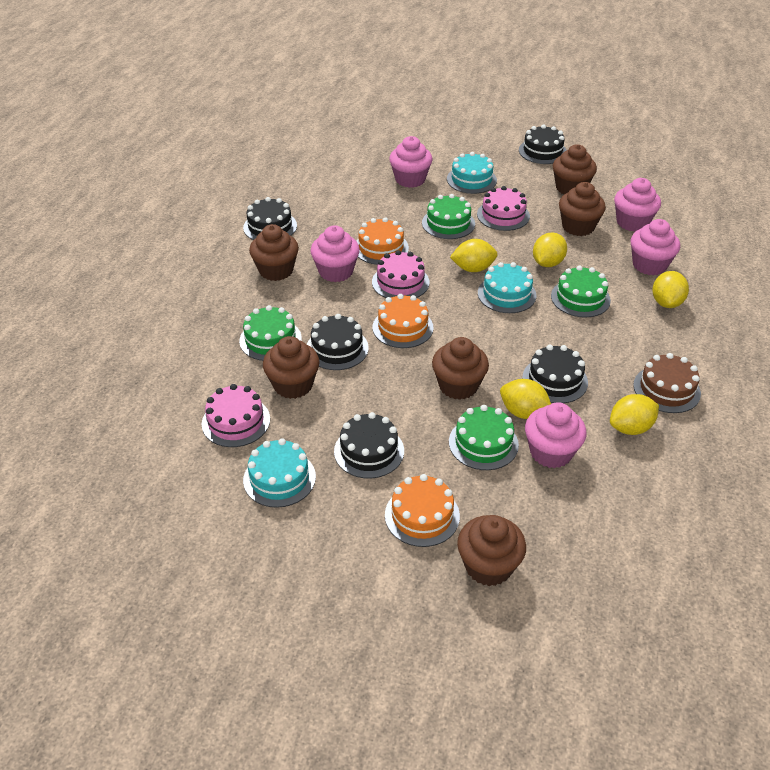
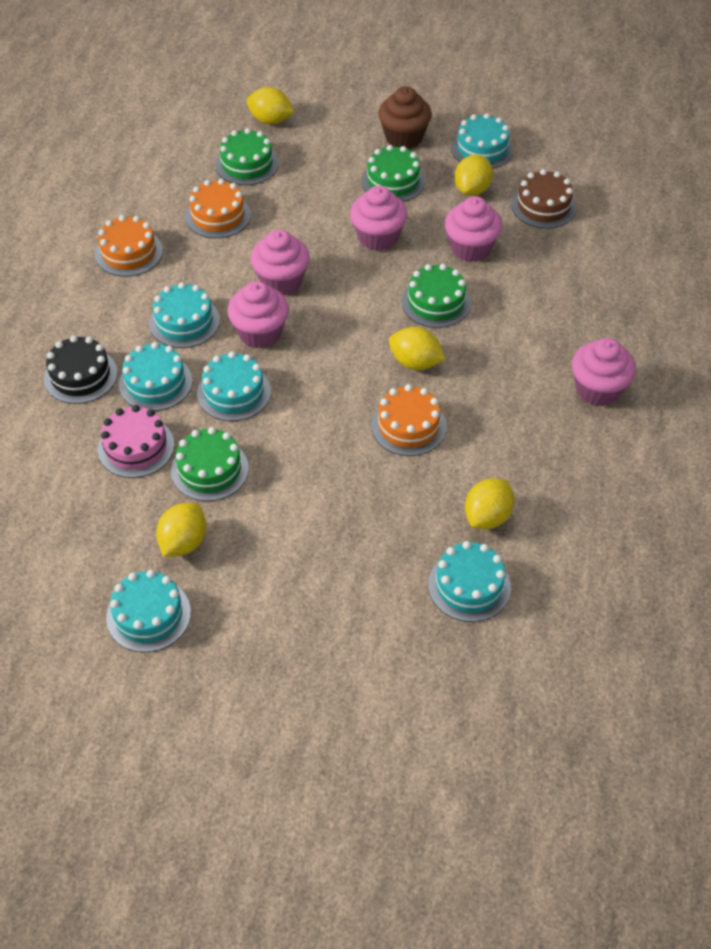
black cake: [243,197,297,240] [307,314,369,370] [334,412,404,479] [519,125,567,164] [522,344,588,403] = 5 -> [44,335,117,404] = 1
brown cupcake: [249,224,299,281] [263,336,320,399] [432,337,489,400] [457,515,526,586] [553,145,597,194] [559,182,606,236] = 6 -> [378,86,432,149] = 1
pink cake: [202,384,270,447] [372,250,430,298] [477,186,530,231] = 3 -> [98,405,174,478] = 1
turquoise cake: [243,438,316,508] [447,152,497,194] [478,262,536,313] = 3 -> [106,570,191,652] [119,342,193,411] [149,282,220,348] [197,351,271,421] [428,541,511,622] [451,113,514,169] = 6

